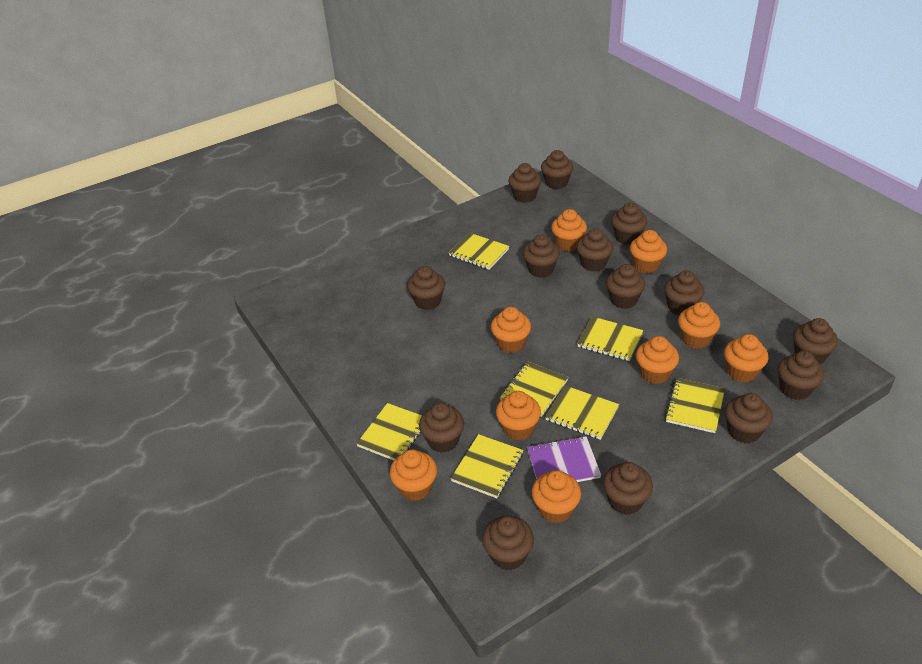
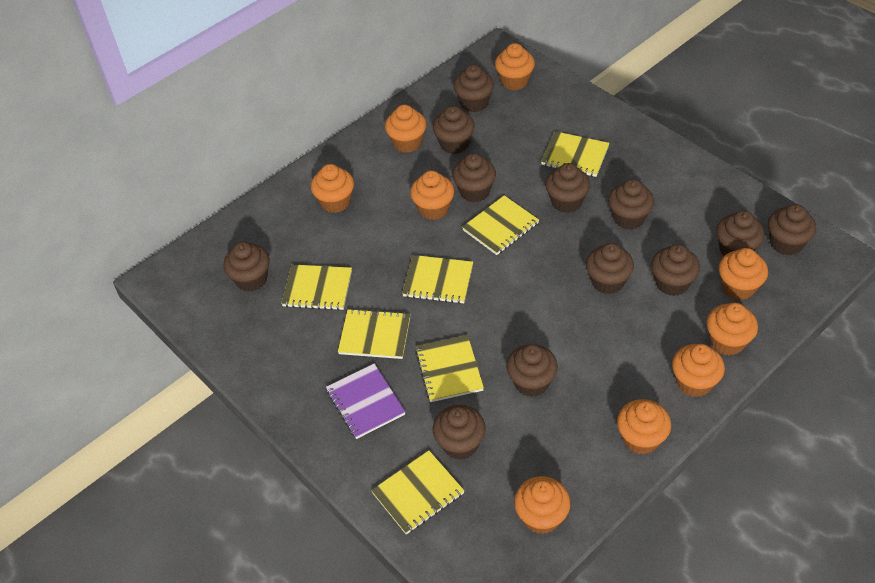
brown cupcake: [407,266,445,310] [419,403,464,453] [482,516,534,570] [508,163,541,203] [523,234,560,278] [541,150,573,189] [576,229,613,272] [603,462,653,515] [606,264,645,309] [611,203,647,245] [664,271,705,315] [725,393,773,443] [778,351,824,400] [793,318,838,365] = 14 -> [224,242,270,292] [433,106,475,154] [433,405,486,460] [452,153,496,203] [453,65,494,112] [506,344,558,397] [545,163,590,213] [586,243,634,295] [608,179,654,230] [651,244,700,296] [716,210,764,256] [768,204,816,256] = 12

